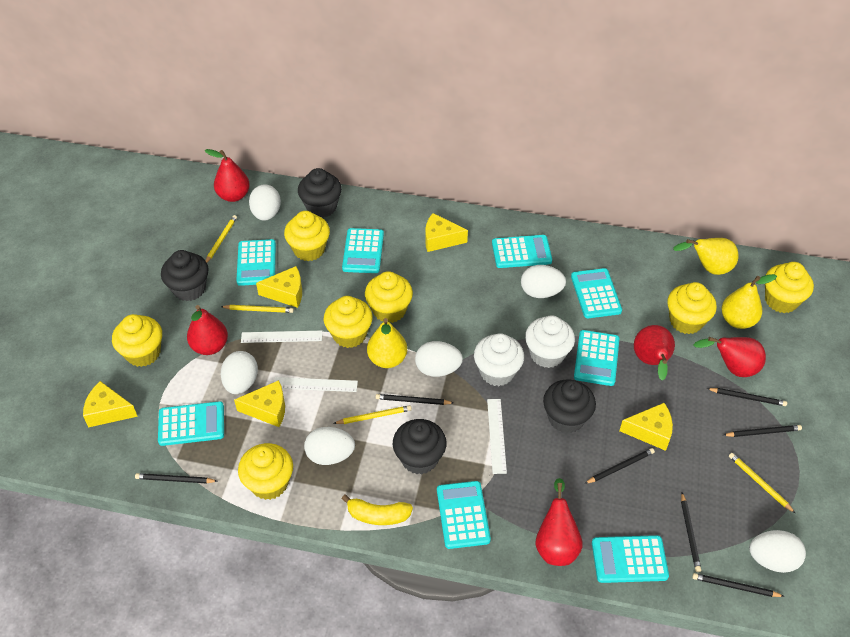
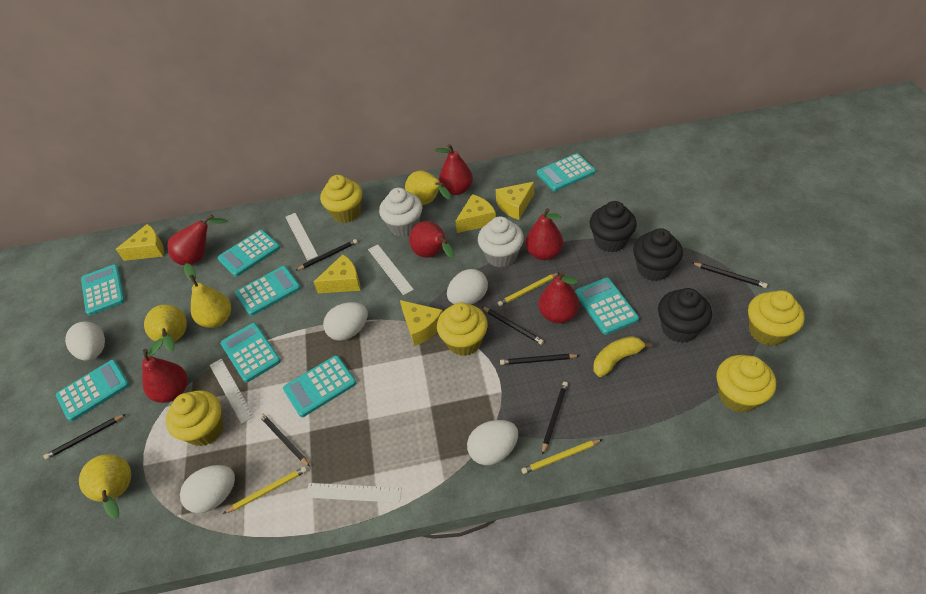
black cupcake: [161,250,209,301] [298,168,342,218] [393,419,447,474] [543,379,596,433] = 4 -> [589,201,637,253] [633,228,683,281] [658,288,712,343] = 3
red pear: [187,305,228,355] [205,149,250,202] [535,478,583,566] [634,325,675,380] [694,337,766,377] = 5 -> [142,338,188,403] [167,214,227,265] [409,221,455,258] [435,144,473,195] [526,208,563,260] [538,271,579,323] = 6
white egg: [221,351,258,394] [249,184,281,221] [304,427,355,465] [415,341,463,377] [521,265,566,298] [749,530,806,573] = 6 -> [65,321,105,361] [180,465,235,513] [323,302,368,341] [447,269,488,304] [467,420,518,465] = 5
white ruler: [241,331,322,343] [274,377,358,392] [487,399,507,474] = 3 -> [210,359,254,424] [285,213,318,261] [306,483,402,503] [368,244,414,295] = 4
yellow cupcake: [112,314,162,367] [238,443,293,500] [284,211,330,261] [324,296,373,348] [365,271,413,323] [667,282,717,334] [765,262,814,313] = 7 -> [166,391,224,447] [320,175,362,223] [437,303,488,356] [717,355,776,413] [748,290,805,346] = 5
yellow pear: [367,318,407,368] [673,238,739,275] [721,274,777,329] = 3 -> [79,454,131,519] [144,304,187,352] [184,263,231,328] [405,171,451,205] = 4
yellow pencil: [206,215,237,263] [221,305,294,313] [333,405,412,424] [729,453,795,513] = 4 -> [223,466,307,514] [498,273,559,306] [521,439,603,474] = 3

